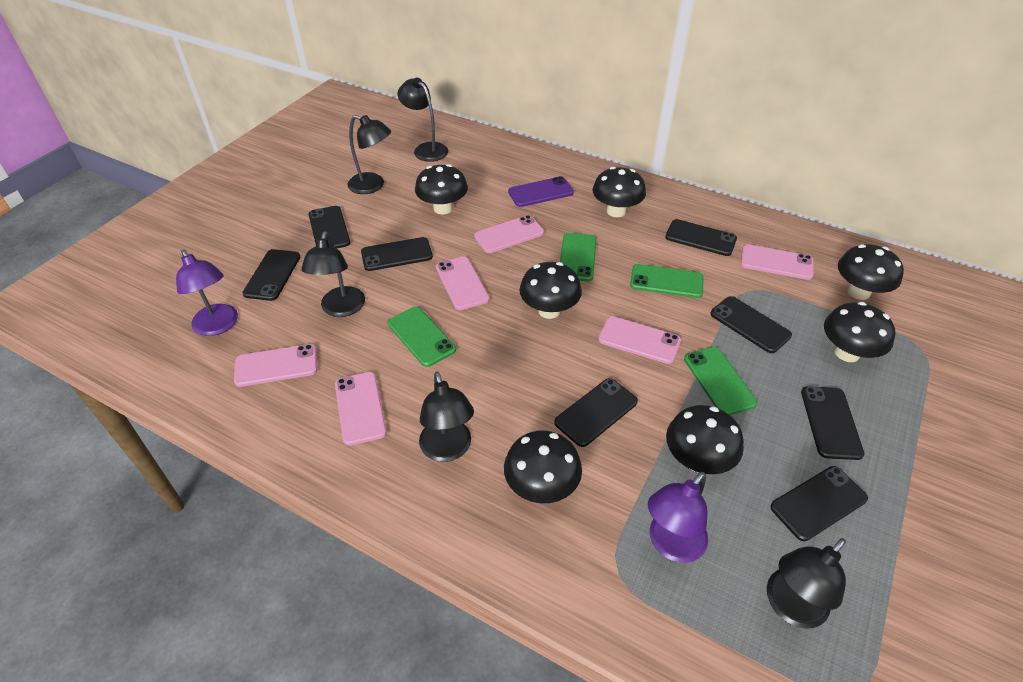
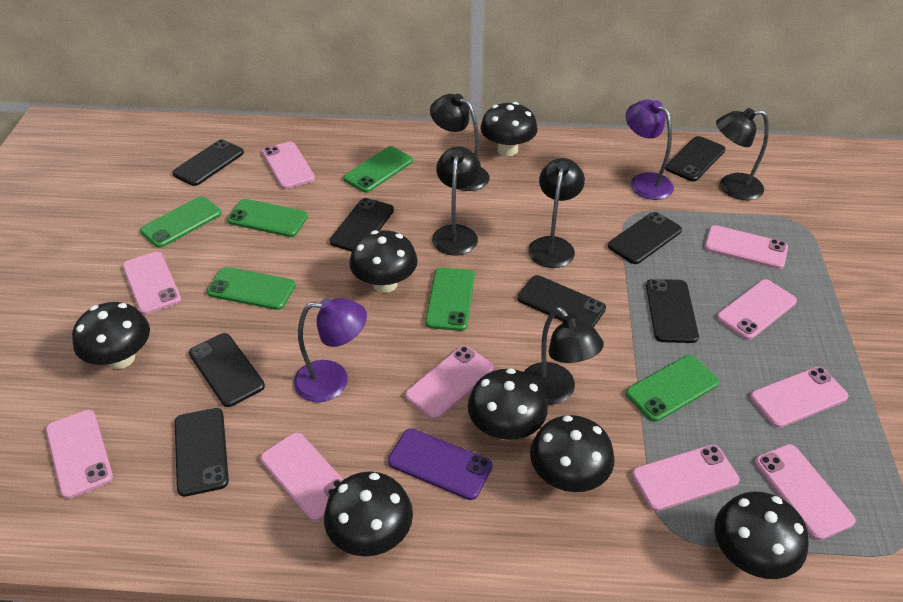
green phone: [388,307,456,367] [560,233,597,281] [630,264,704,298] [684,347,757,415] = 4 -> [140,196,222,248] [207,267,295,310] [227,199,308,237] [343,146,413,193] [425,267,475,331] [626,355,719,422] = 6
pink phone: [234,344,318,387] [335,372,387,446] [436,256,490,310] [474,215,544,253] [598,316,681,364] [741,244,814,280] = 6 -> [46,410,113,499] [122,252,181,315] [260,432,343,522] [262,142,315,189] [405,346,494,419] [632,445,739,511] [704,225,788,269] [716,279,797,340] [750,367,849,428] [755,444,856,540] = 10

